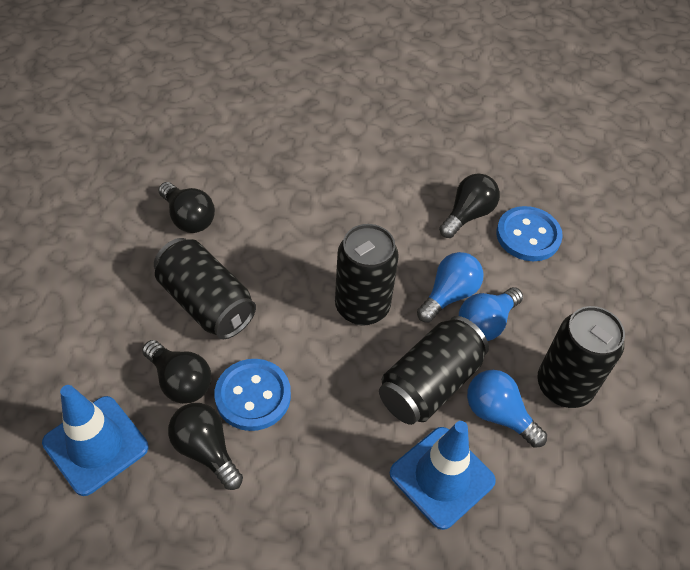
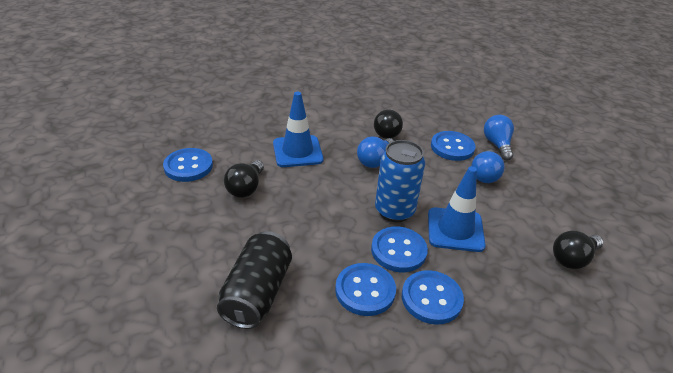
black can: [154,238,256,339] [335,224,399,326] [379,316,489,425] [537,306,625,408] = 4 -> [217,231,292,329] = 1
black light bulb: [142,340,211,404] [159,182,215,233] [168,403,243,490] [439,173,500,238] = 4 -> [224,160,264,198] [374,109,403,139] [553,231,603,269] = 3
blue button: [214,359,291,431] [496,206,563,261] = 2 -> [163,148,213,182] [335,263,396,316] [371,227,428,272] [402,270,464,325] [431,131,476,161] = 5
blue can: none = 0 -> [375,140,425,222] = 1

